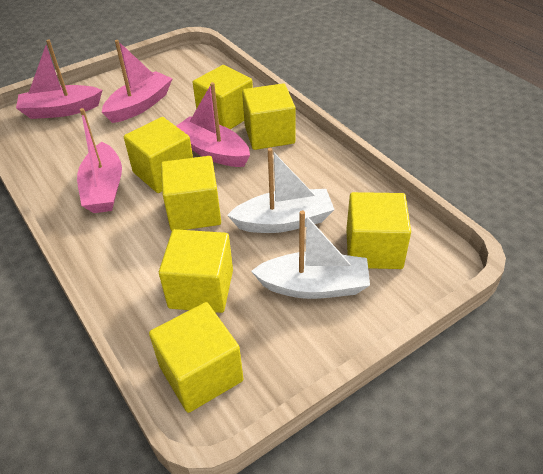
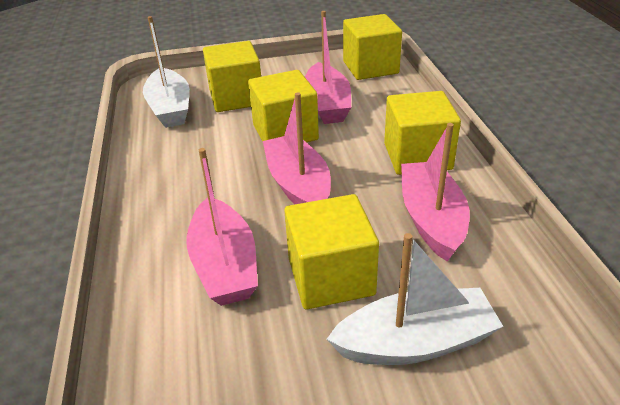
yellow cube: [124,117,193,193] [149,302,243,413] [159,229,233,313] [161,156,221,231] [193,65,253,129] [242,83,295,150] [346,192,411,269] = 7 -> [203,41,261,112] [248,70,319,143] [284,194,379,309] [343,14,402,80] [384,91,461,175] = 5

